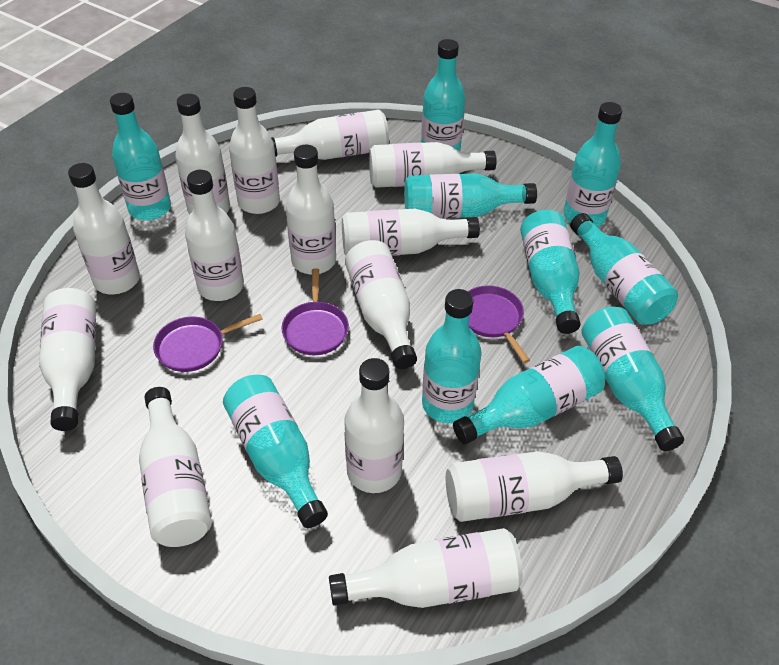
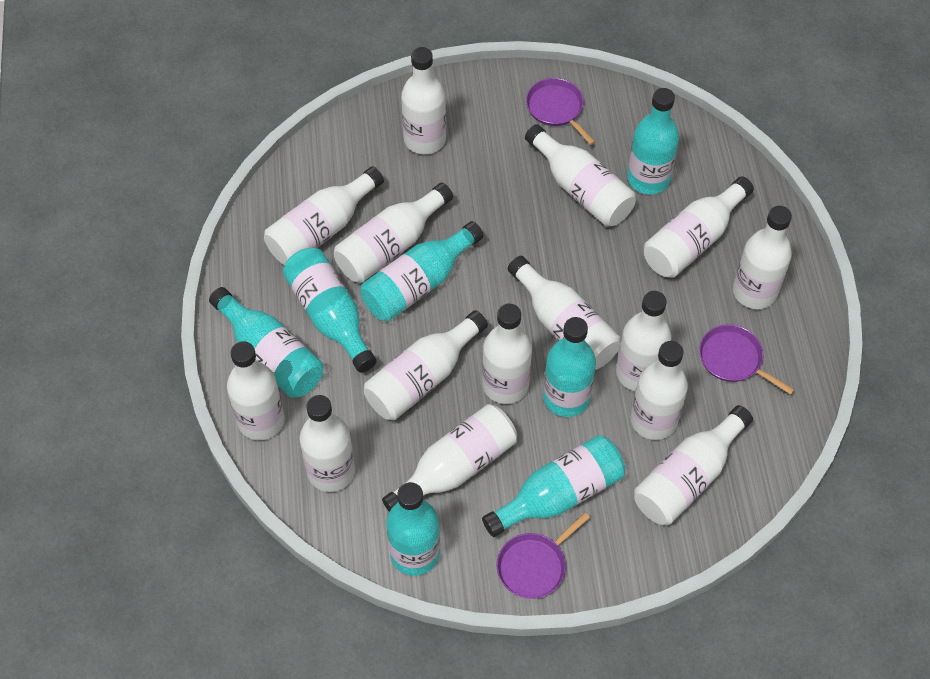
turquoise bottle: [110,93,171,221] [223,375,328,528] [404,174,537,219] [421,39,465,151] [422,289,482,423] [453,346,605,444] [520,210,581,334] [563,102,622,227] [570,213,678,325] [581,307,684,451] = 10 -> [209,287,323,398] [283,248,377,372] [360,221,484,321] [386,482,440,576] [482,435,625,537] [543,317,596,417] [627,88,679,195] = 7
white bottle: [39,288,96,431] [68,163,140,294] [139,387,212,547] [175,94,230,215] [185,170,244,301] [229,87,280,214] [271,110,389,160] [286,145,336,274] [329,528,523,608] [342,209,480,256] [344,358,404,493] [345,240,417,369] [369,142,497,188] [446,451,623,522] = 14 -> [227,341,285,440] [264,166,384,265] [299,395,355,492] [334,183,453,283] [364,310,488,420] [382,404,517,512] [401,47,446,154] [482,304,532,404] [508,256,621,370] [525,124,636,227] [616,291,672,391] [631,341,688,440] [634,405,753,525] [644,176,754,278] [733,206,792,309] = 15

